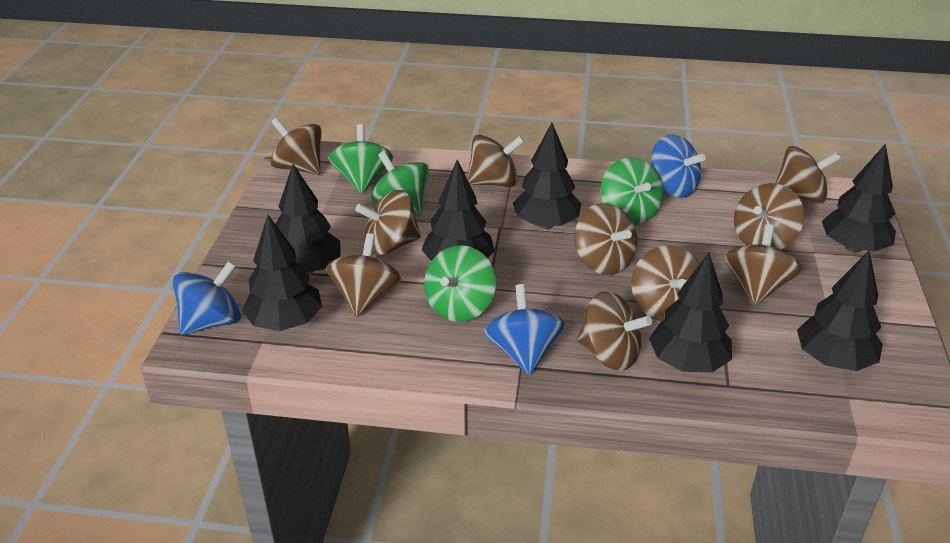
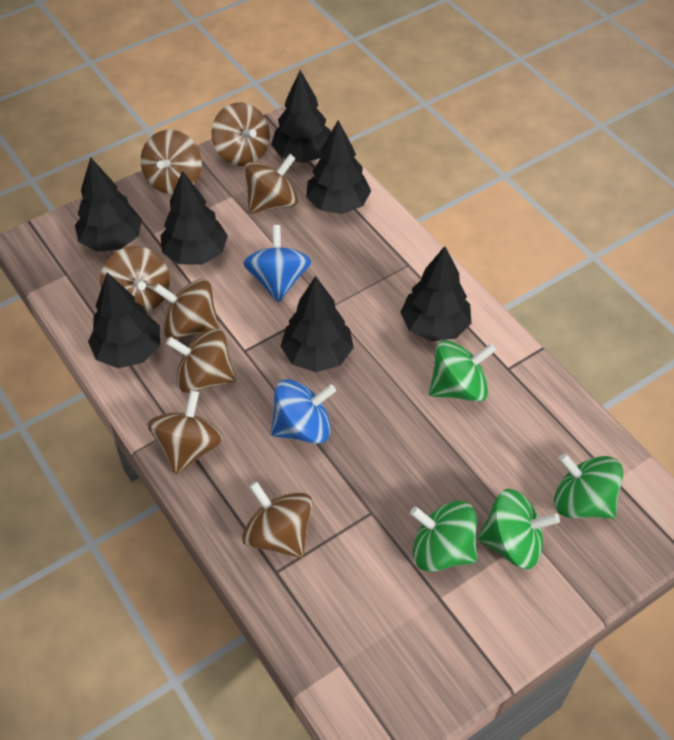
blue spinning top: [173,261,241,335] [484,284,565,375] [651,134,706,198] = 3 -> [243,225,312,303] [271,379,336,444] = 2
brown spinning top: [270,117,322,175] [326,233,401,317] [355,190,421,255] [467,134,524,187] [574,203,637,275] [577,291,652,371] [631,245,700,321] [725,224,802,305] [734,183,804,249] [775,146,841,203] = 10 -> [100,246,170,313] [141,130,202,194] [148,390,224,475] [153,279,220,339] [166,328,236,393] [211,103,270,166] [242,481,312,558] [245,154,298,214] = 8

